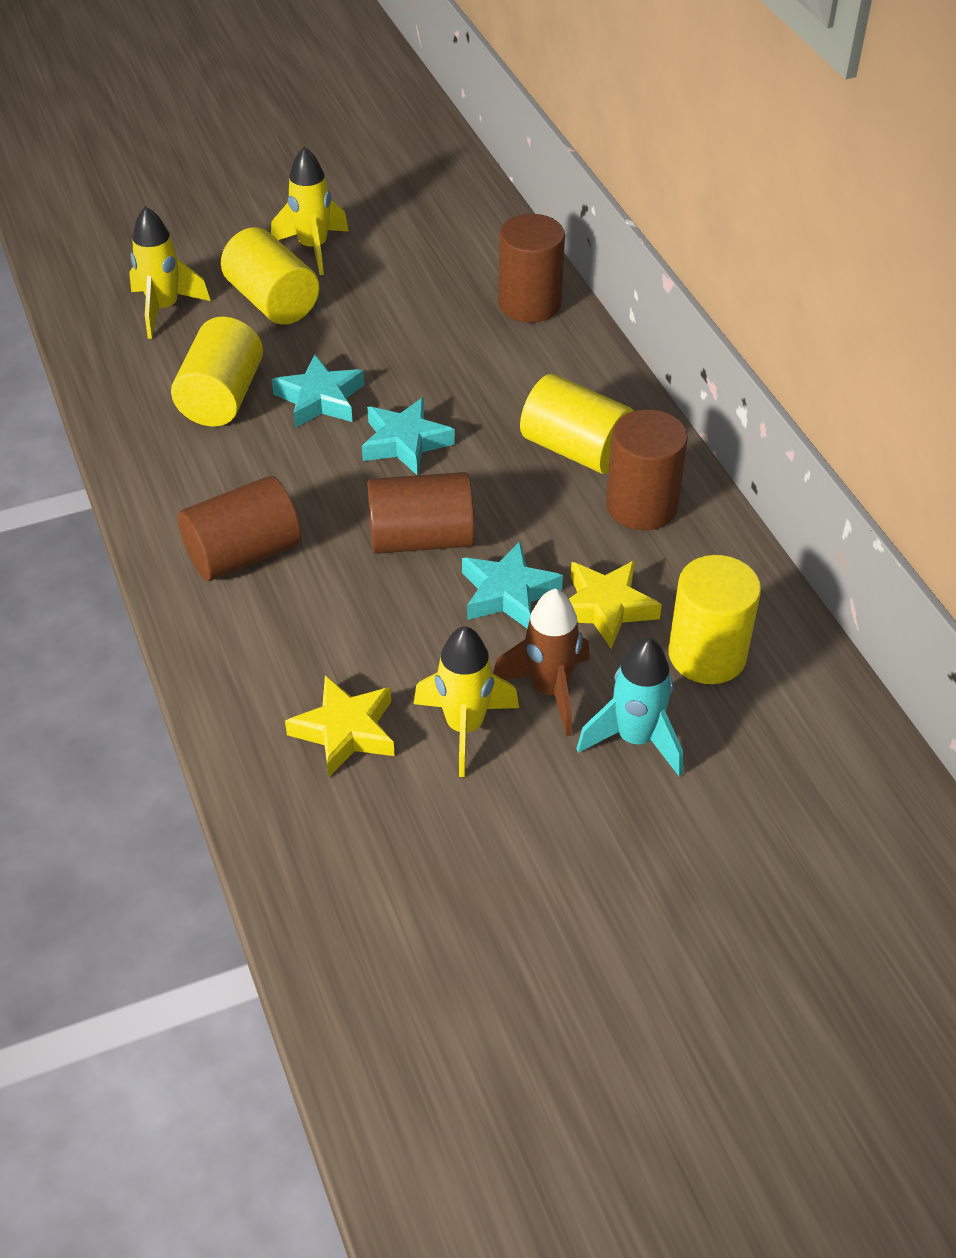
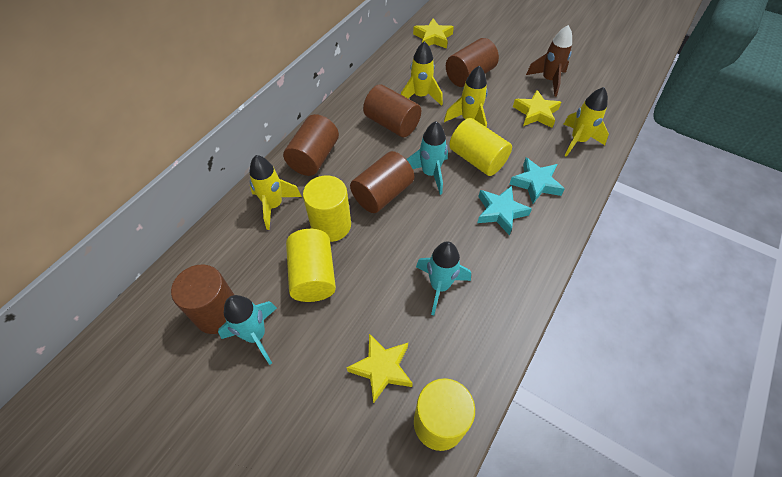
brown cylinder: [178,476,301,581] [367,472,475,554] [498,214,565,323] [606,409,688,530] = 4 -> [171,264,234,334] [283,114,339,176] [350,151,414,213] [363,84,421,137] [446,38,499,87] = 5
turquoise rocket: [577,638,683,777] = 1 -> [218,295,277,365] [406,121,448,195] [416,241,471,316] = 3
turquoise star: [272,354,364,428] [362,397,455,475] [462,541,563,628] = 3 -> [477,186,532,235] [510,158,565,204] = 2
yellow rocket: [129,206,211,339] [271,147,349,275] [414,626,519,777] = 3 -> [249,155,302,230] [401,41,443,106] [444,65,488,127] [563,87,609,157] = 4
yellow star: [285,675,395,777] [569,560,662,649] = 2 -> [346,334,413,404] [413,18,454,49] [513,90,561,128] = 3

